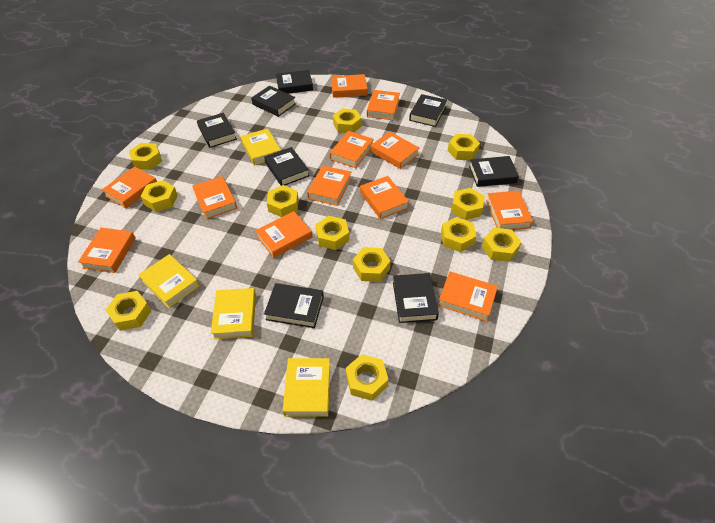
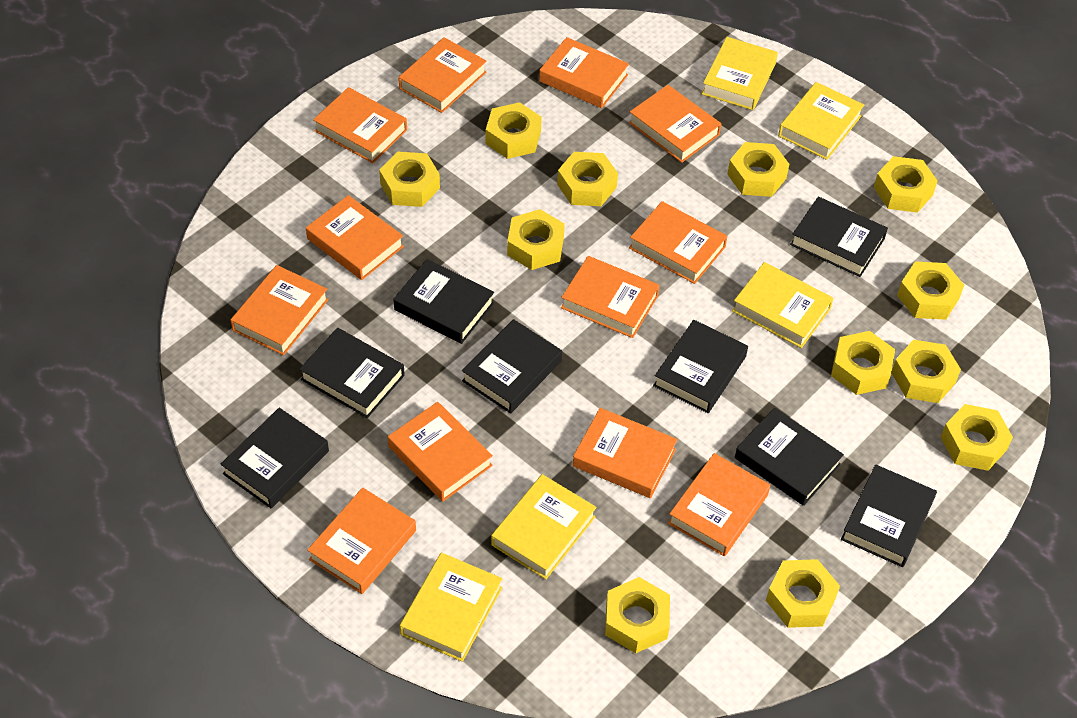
yellow book: [138,254,200,308] [211,288,256,339] [240,128,281,166] [283,358,330,417] = 4 -> [400,552,502,662] [491,474,597,579] [702,37,778,110] [732,262,834,348] [778,82,864,160] = 5

